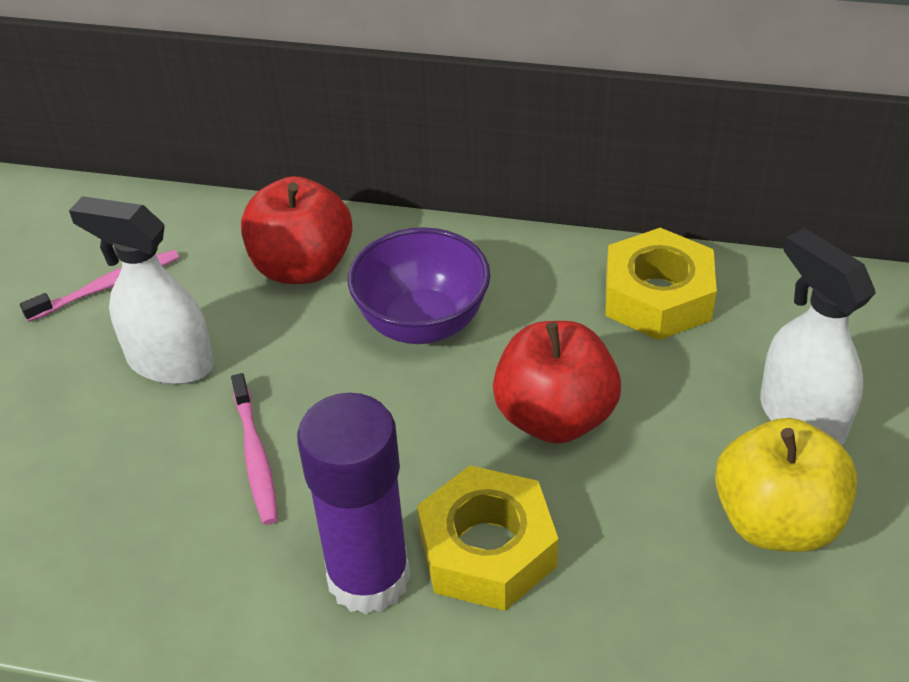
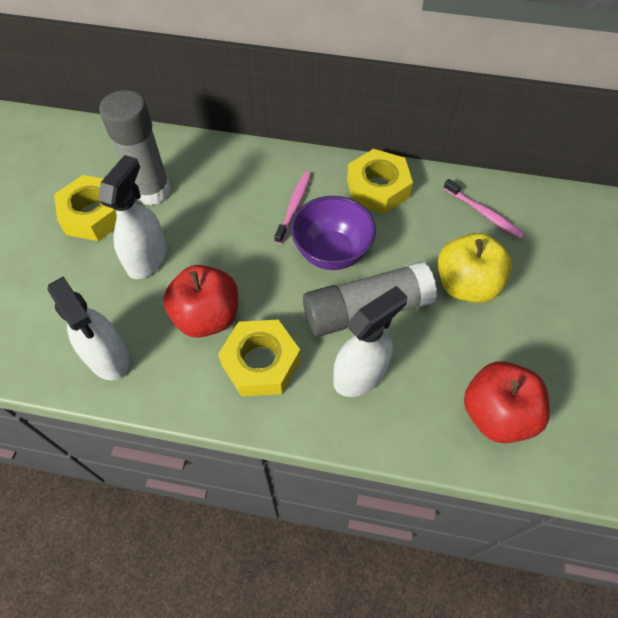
grey glue stick: none = 0 -> [99,90,171,206] [303,261,437,337] = 2
purple glue stick: [297,393,410,614] = 1 -> none = 0
white spray bottle: [69,196,214,384] [760,228,876,445] = 2 -> [47,276,129,380] [98,155,167,279] [333,286,408,397] = 3
yellow nut: [417,466,558,611] [605,228,717,340] = 2 -> [54,175,117,241] [218,320,301,397] [347,149,413,214] = 3

